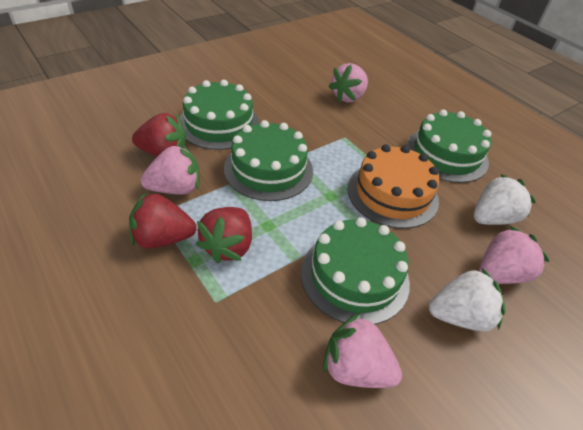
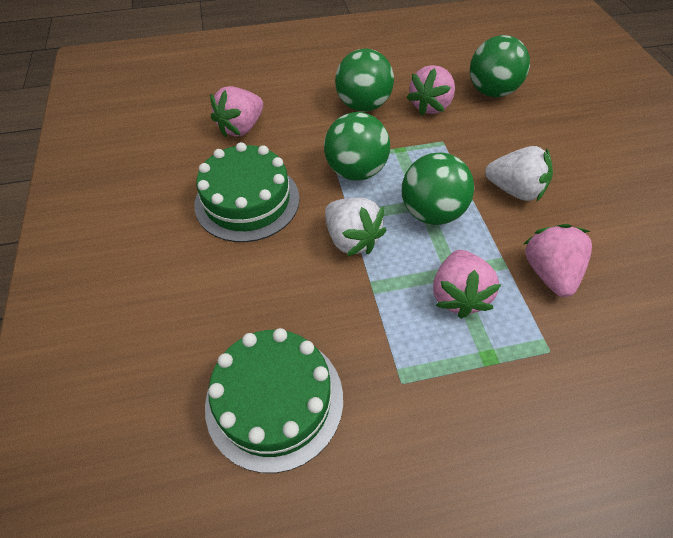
green ball: none = 0 -> [324,112,390,181] [335,49,394,112] [402,153,474,225] [470,35,530,97] = 4
green cake: [180,80,260,150] [224,120,313,201] [301,217,410,325] [406,109,491,183] = 4 -> [194,142,300,242] [205,328,343,473] = 2
orange cake: [347,144,439,229] = 1 -> none = 0
red strawberry: [129,191,196,249] [132,113,186,157] [196,207,252,264] = 3 -> none = 0

